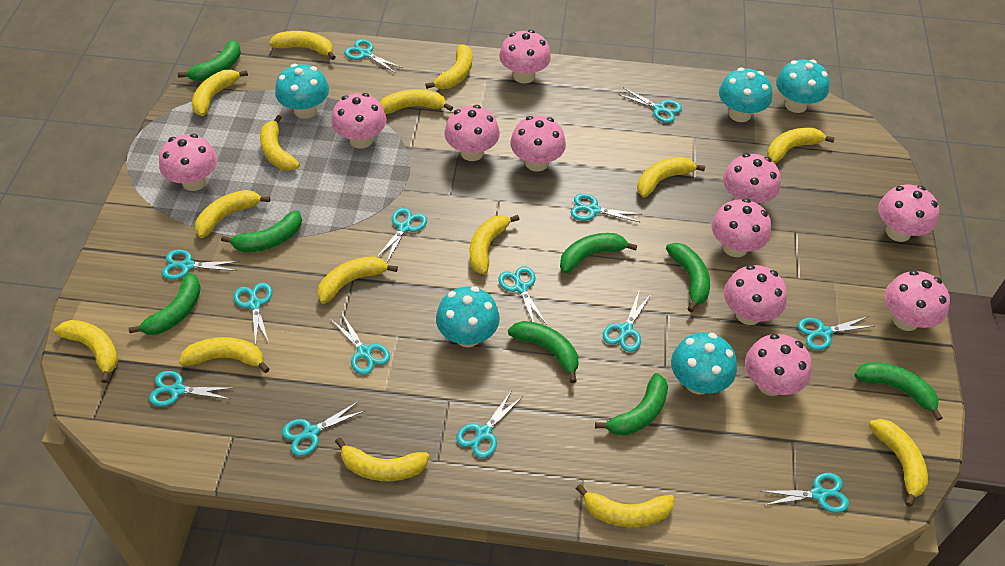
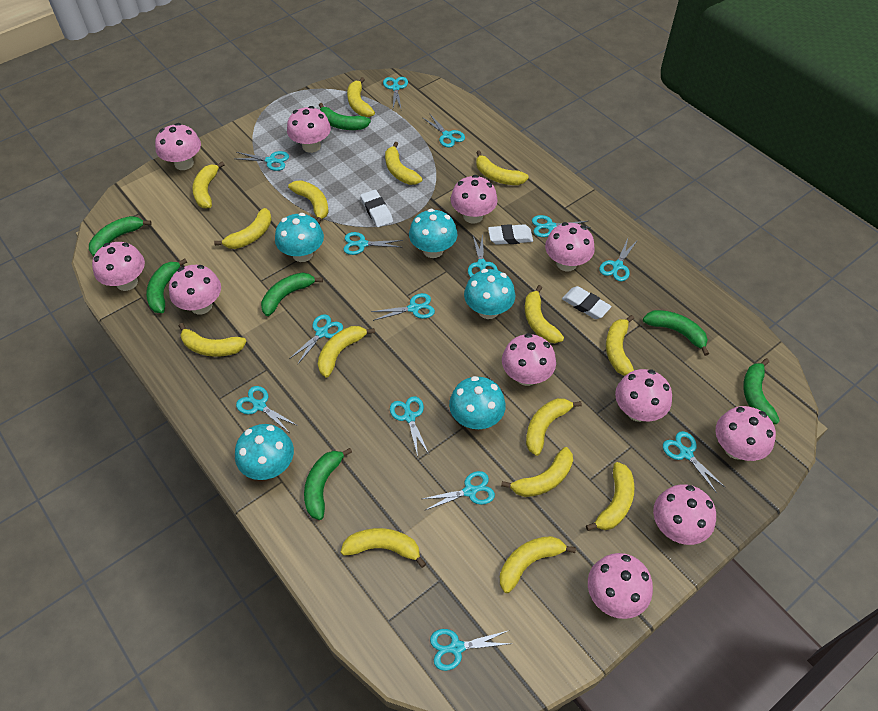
green banana: [128,273,201,335] [178,40,241,81] [221,210,302,252] [508,321,578,383] [560,233,637,273] [595,373,668,436] [666,243,710,312] [854,362,943,421] = 8 -> [89,216,152,256] [146,258,187,313] [261,273,323,316] [304,448,352,520] [319,103,371,130] [643,310,709,356] [743,358,780,424] = 7
white eraser: none = 0 -> [360,190,393,227] [488,224,533,245] [562,286,612,319] = 3

